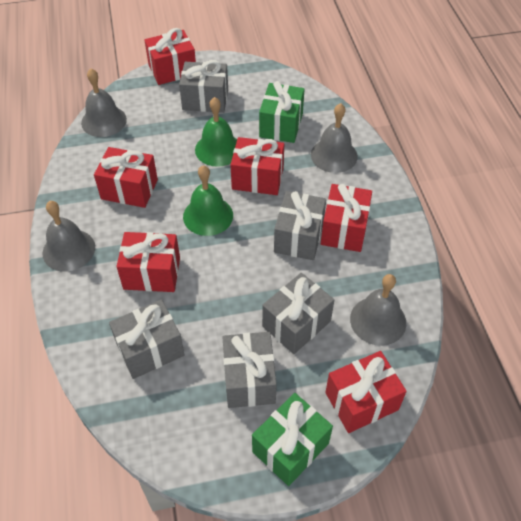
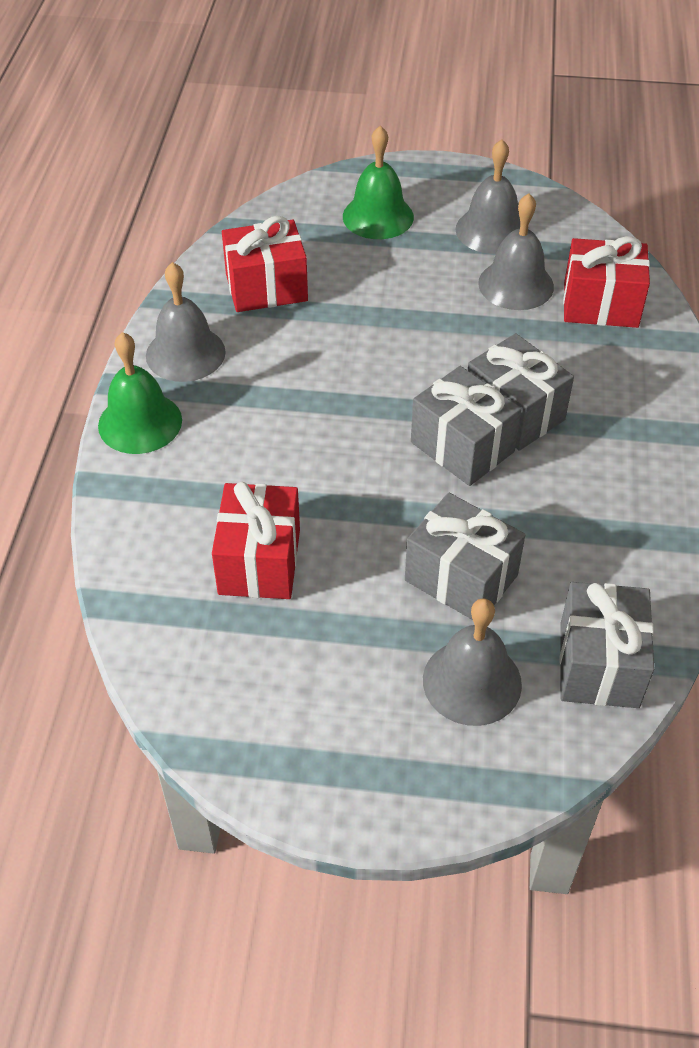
green gift: [252,393,333,486] [259,81,304,143] = 2 -> none = 0
grey gift: [109,299,184,379] [179,60,228,113] [222,332,277,408] [262,273,334,354] [274,191,326,260] = 5 -> [405,493,525,620] [411,366,522,486] [468,333,574,451] [560,582,654,708] = 4
red gift: [94,147,158,208] [116,232,180,292] [144,28,196,85] [231,137,284,195] [321,184,372,252] [325,351,407,433] = 6 -> [212,482,300,599] [222,216,308,312] [563,236,650,328] = 3

